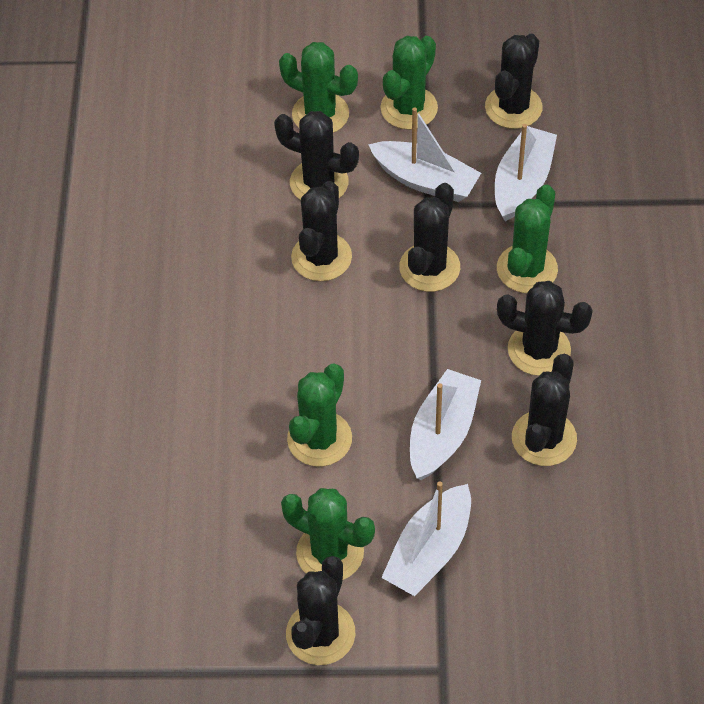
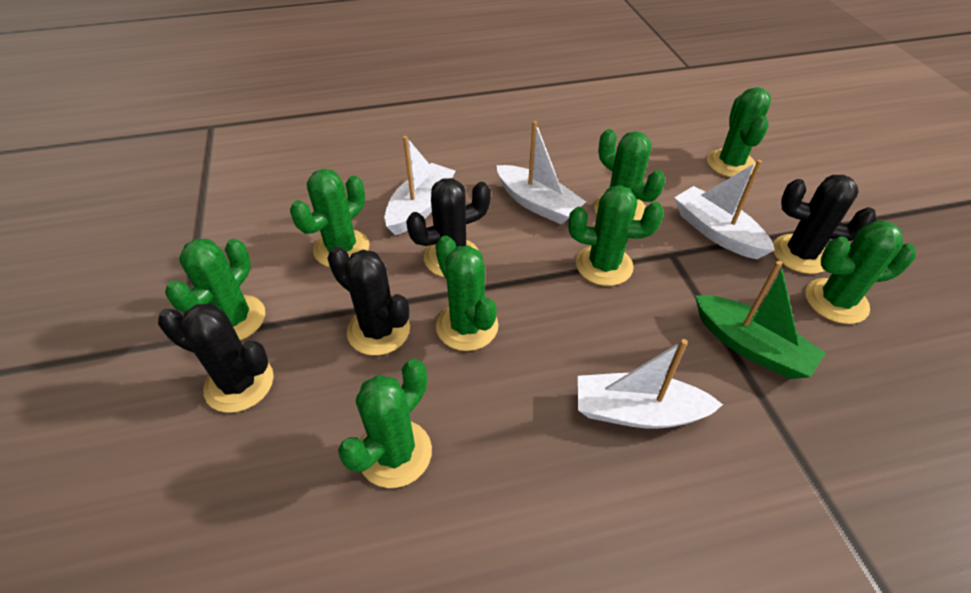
black cactus: [274,111,359,200] [286,556,355,665] [291,181,352,281] [399,183,460,292] [485,34,542,129] [497,281,593,376] [512,354,577,466] = 7 -> [158,304,274,413] [327,246,410,355] [406,178,491,277] [773,175,876,274] = 4
green boat: none = 0 -> [695,261,826,379] = 1
green cactus: [279,42,358,133] [281,488,375,580] [287,364,352,467] [380,36,438,130] [497,185,558,293] = 5 -> [165,239,265,341] [290,169,369,267] [338,359,432,488] [436,236,498,351] [569,185,664,286] [594,129,665,220] [707,87,771,177] [805,220,916,324] = 8

